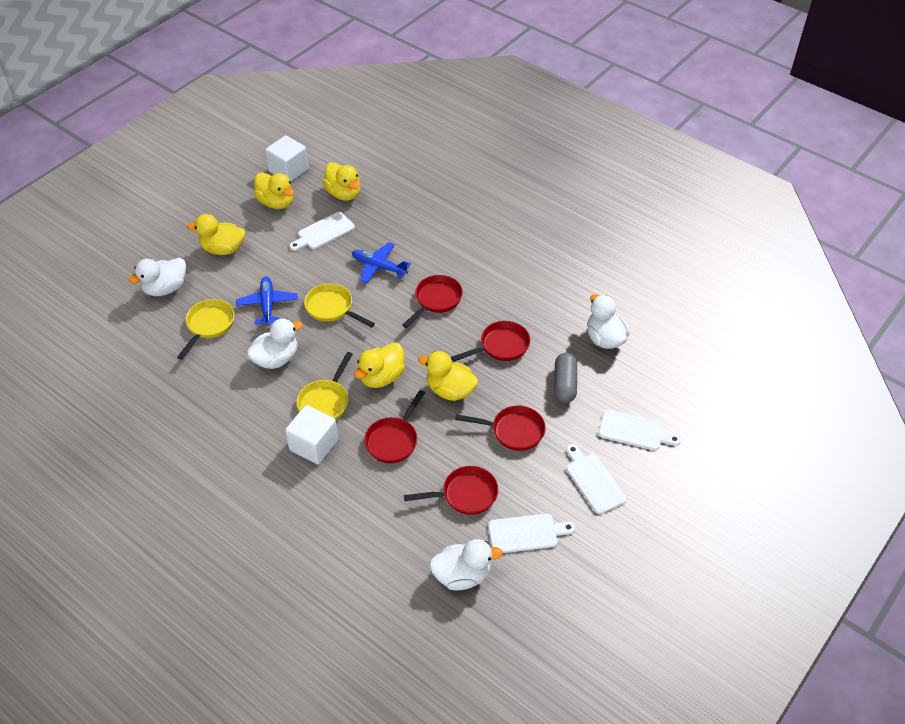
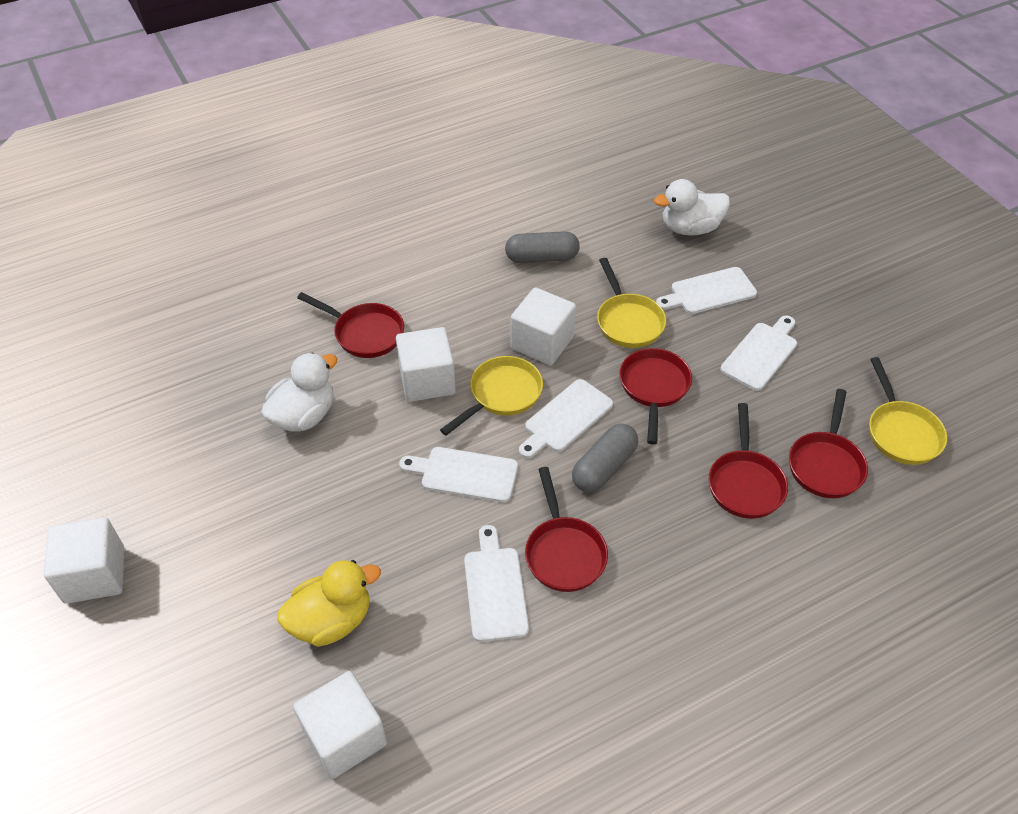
blue plane: [236,276,298,326] [352,242,411,283] = 2 -> none = 0
grey capsule: [554,353,577,403] = 1 -> [505,231,580,263] [572,423,638,492] = 2
white cube: [265,135,309,181] [285,405,338,464] = 2 -> [44,517,124,604] [293,671,387,779] [396,327,456,402] [511,287,576,365] = 4
white cutting board: [290,212,355,251] [488,514,575,553] [566,444,627,514] [599,410,681,450] = 4 -> [399,447,518,502] [464,525,529,642] [519,379,613,458] [656,267,757,314] [720,315,797,391] = 5
white duck: [129,258,186,296] [247,318,303,369] [429,539,503,590] [587,294,630,349] = 4 -> [261,353,337,431] [654,179,730,236] = 2
yellow duck: [187,214,245,255] [254,172,294,209] [322,162,360,201] [354,343,405,388] [418,351,478,401] = 5 -> [277,560,381,647] = 1

